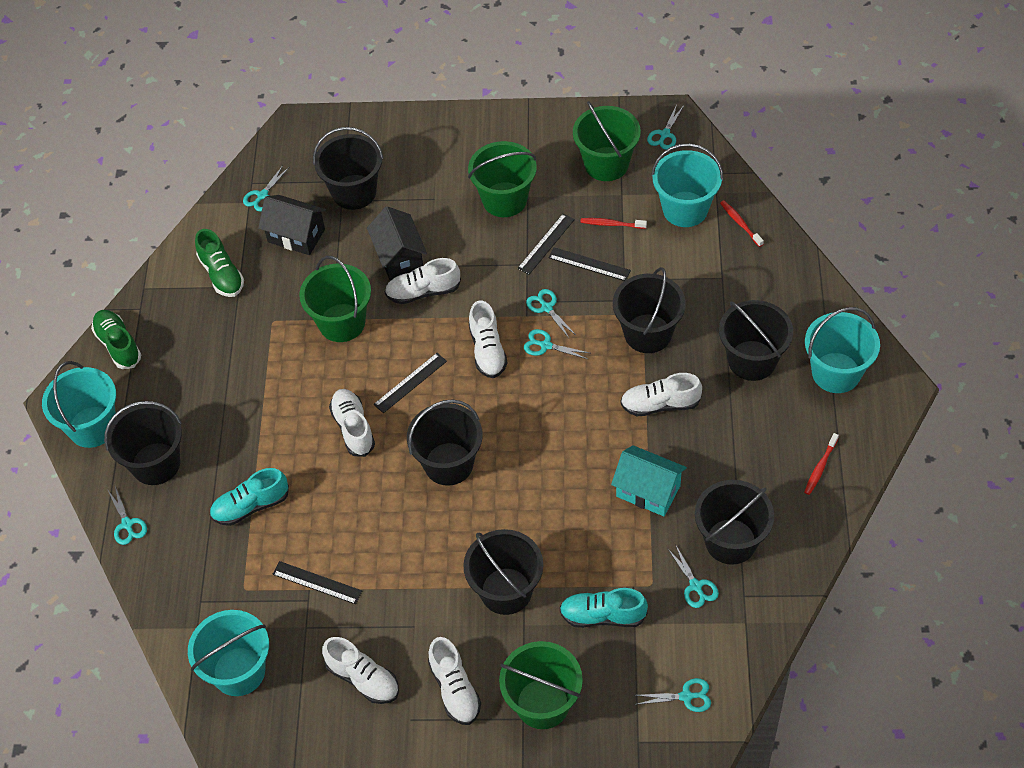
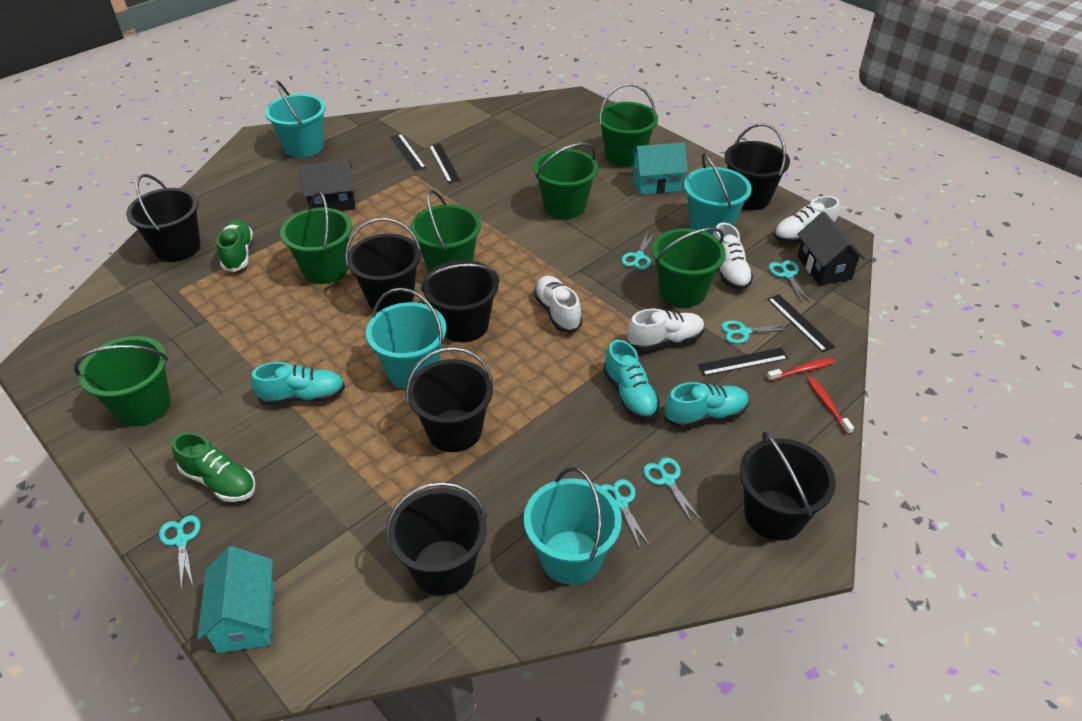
green bucket: [299,256,371,342] [468,141,537,217] [499,641,583,729] [573,101,641,181] = 4 -> [74,336,170,426] [280,191,352,284] [410,190,481,272] [533,143,598,219] [597,84,658,167] [652,228,726,307] = 6
red toothbrush: [580,218,647,229] [720,200,764,247] [804,433,839,495] = 3 -> [767,358,835,381] [807,376,854,435] = 2
turquoise house: [611,445,687,516] = 1 -> [197,546,274,653] [631,142,688,195] = 2
turquoise scissors: [107,486,147,545] [243,165,289,212] [524,329,589,359] [526,289,576,338] [635,678,711,712] [647,104,684,150] [667,544,719,608] = 7 -> [159,515,201,590] [601,479,650,548] [621,231,655,270] [643,457,701,523] [721,320,792,344] [769,260,810,303] = 6
turquoise shoe: [210,468,289,526] [559,588,648,628] = 2 -> [251,362,345,405] [603,340,660,420] [665,382,749,428] = 3
white shoe: [322,637,399,704] [329,389,375,457] [385,258,461,304] [428,637,481,725] [468,301,508,378] [620,373,702,416] = 6 -> [534,276,582,332] [627,309,705,351] [712,223,753,290] [774,196,840,243] = 4

